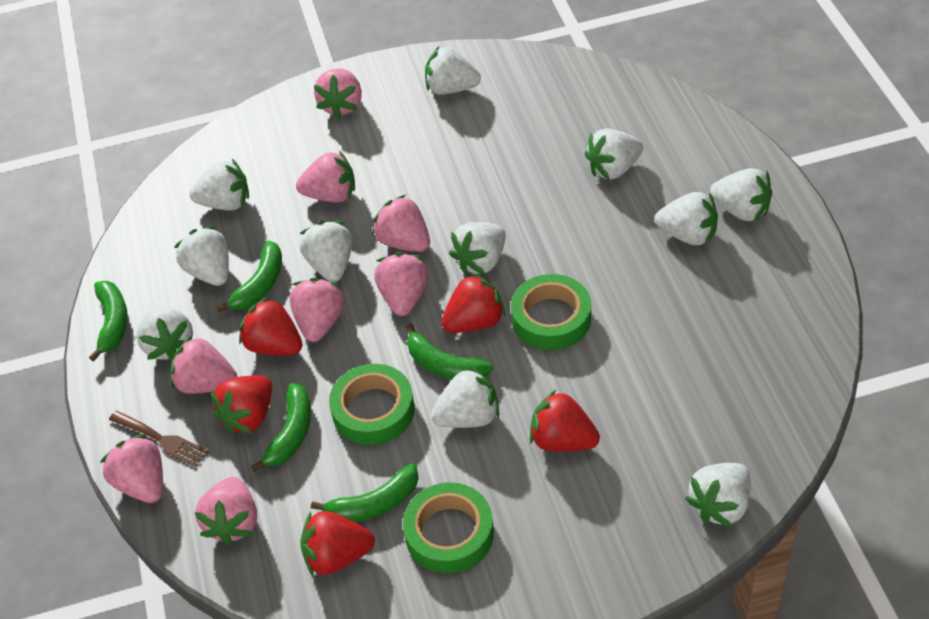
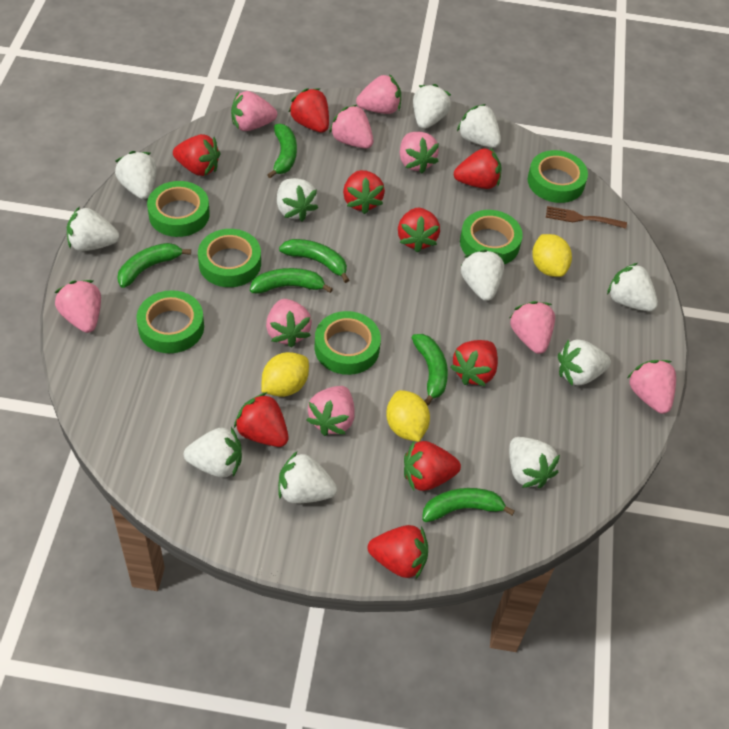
green banana: [89,281,128,361] [216,241,282,313] [251,383,311,472] [311,464,419,522] [406,323,493,379] = 5 -> [117,243,191,288] [250,268,333,294] [268,124,297,178] [279,239,349,283] [412,334,448,406] [422,488,515,522] = 6
green tape: [329,364,415,445] [403,482,494,573] [511,274,591,350] = 3 -> [137,290,204,353] [147,181,210,237] [198,229,261,287] [314,311,381,375] [460,210,523,264] [528,150,588,203] = 6
pink strawberry: [100,434,163,503] [171,336,237,394] [195,477,257,546] [289,277,344,342] [296,151,355,203] [314,68,362,119] [372,195,430,252] [375,252,429,316] = 8 -> [54,280,101,333] [231,91,277,131] [266,299,312,348] [307,386,355,436] [329,105,374,149] [356,74,401,114] [400,132,439,173] [510,301,555,354] [627,360,676,414] = 9
red strawberry: [211,376,272,434] [239,297,303,355] [300,511,375,576] [441,273,506,333] [530,390,600,452] = 5 -> [173,134,221,176] [234,392,288,447] [288,88,329,133] [343,170,385,214] [368,525,428,579] [398,208,440,253] [404,441,461,491] [450,340,498,386] [454,148,502,189] = 9
yellow lemon: none = 0 -> [261,352,309,397] [386,390,430,442] [532,234,572,277] = 3

